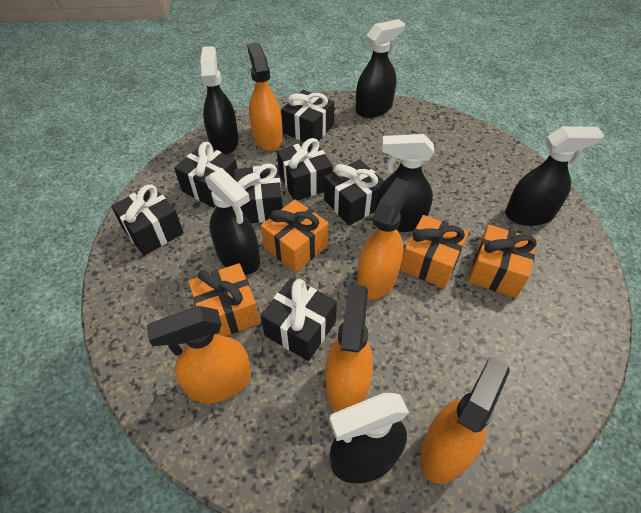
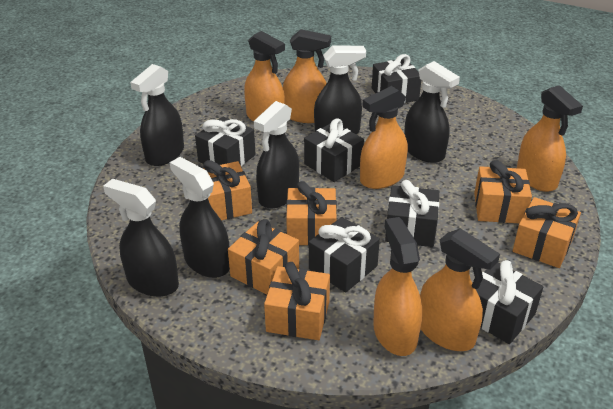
black gift: [111,185,184,256] [174,142,237,208] [234,164,283,223] [261,278,337,361] [277,138,333,201] [281,90,334,142] [324,159,384,226] = 7 -> [195,117,256,166] [304,119,364,182] [309,217,380,293] [372,54,421,103] [385,180,439,247] [476,260,543,344] = 6
orange gift: [188,263,260,336] [261,199,329,273] [400,215,468,288] [469,225,537,298] = 4 -> [203,160,252,220] [228,219,299,295] [264,262,330,340] [286,181,337,246] [474,160,532,223] [513,197,581,268] = 6
orange spray bottle: [147,306,251,403] [247,43,283,151] [325,284,373,412] [357,178,411,300] [420,356,510,484] = 5 -> [244,31,285,122] [283,29,331,123] [360,86,408,189] [373,217,422,356] [420,228,500,351] [517,85,583,192] = 6

